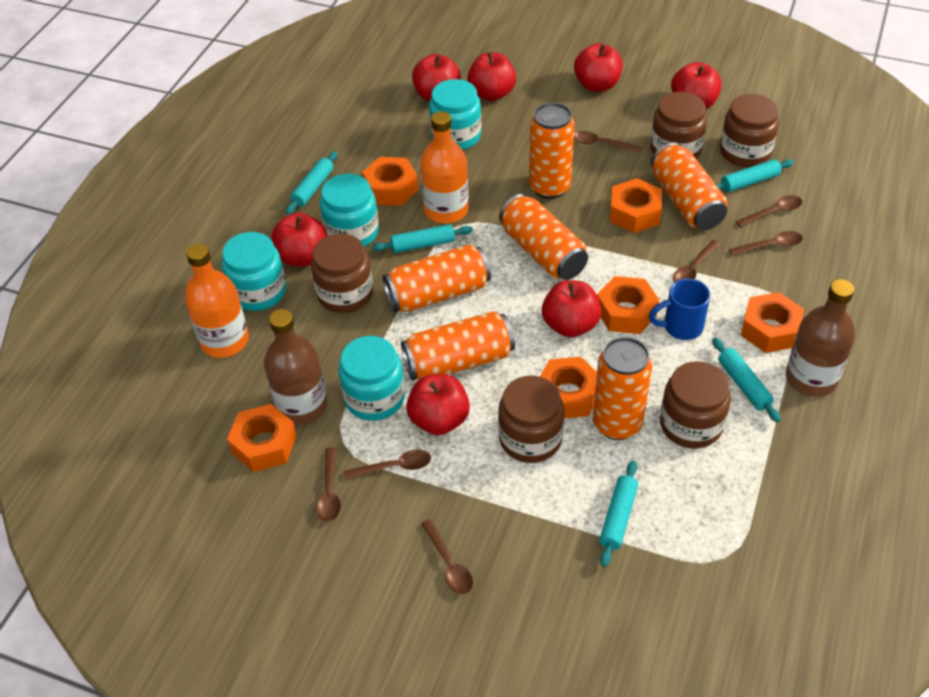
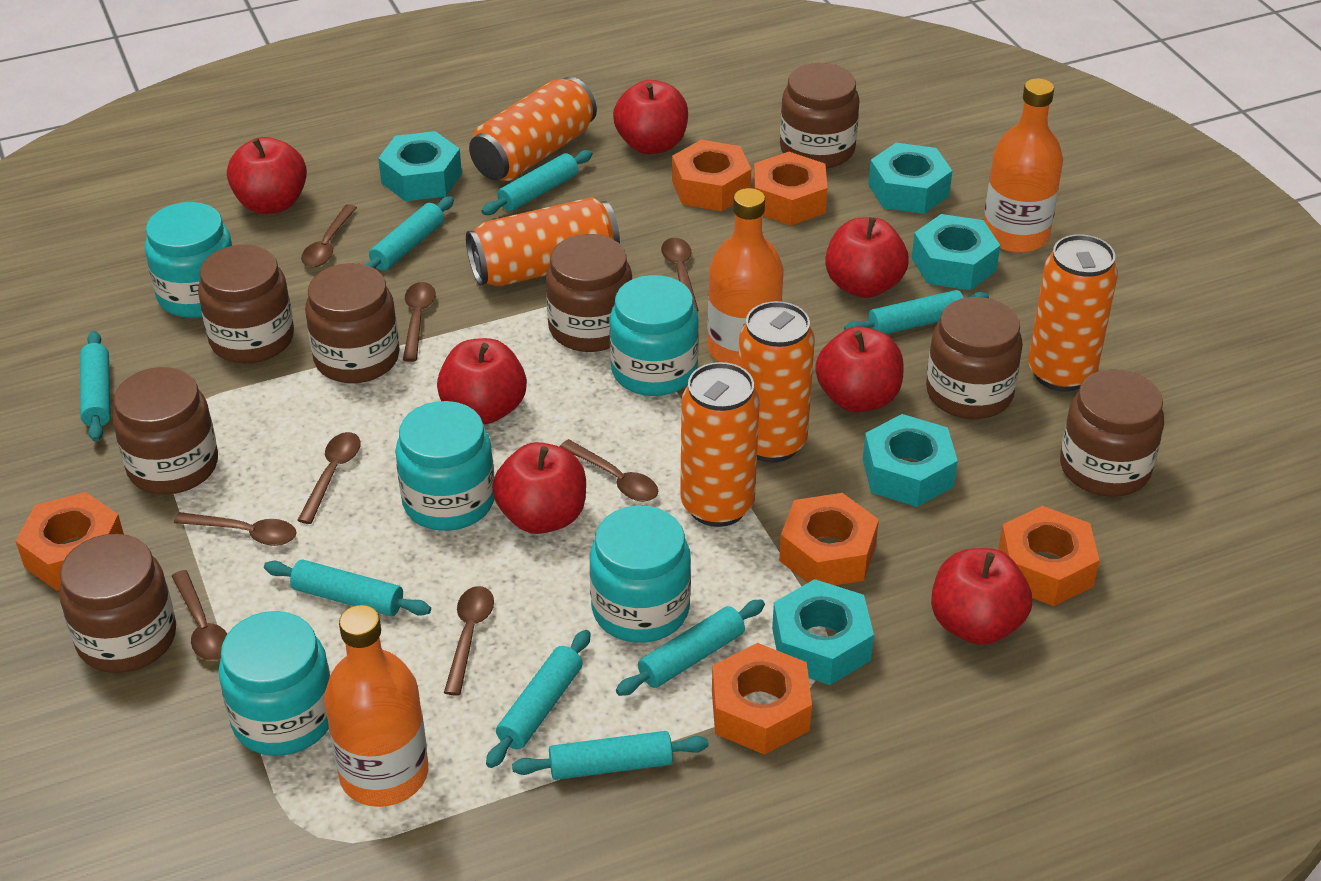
blue mug: [649,279,710,340] = 1 -> none = 0
brown bottle: [264,309,327,425] [786,279,855,397] = 2 -> none = 0
brown jar: [311,233,373,313] [498,376,564,463] [650,92,707,159] [660,361,731,449] [720,94,779,167] = 5 -> [59,534,176,673] [113,367,218,494] [198,245,294,363] [305,263,400,383] [546,234,632,352] [780,63,860,169] [926,297,1023,419] [1060,369,1164,497] = 8
brown spoon: [316,447,341,522] [344,449,431,480] [421,519,473,594] [574,131,642,152] [673,240,720,283] [729,231,803,256] [736,195,802,227] = 7 -> [172,570,227,661] [174,512,297,546] [297,432,361,524] [301,204,357,267] [403,282,436,362] [444,586,494,696] [560,439,658,502] [661,238,698,311] = 8
orange bottle: [185,243,249,358] [420,111,469,224] = 2 -> [324,605,428,807] [707,188,784,365] [984,78,1063,253] = 3
orange can: [383,244,491,312] [401,311,515,381] [499,194,588,280] [529,103,575,199] [593,337,652,440] [651,142,727,230] = 6 -> [466,197,620,286] [469,77,597,181] [680,362,760,527] [738,301,815,463] [1028,234,1118,392] = 5
turquoise jar: [222,232,286,311] [320,174,379,247] [338,336,405,421] [429,79,481,150] = 4 -> [145,202,232,318] [219,611,330,756] [395,401,495,531] [590,505,691,643] [609,275,699,396] = 5
turquoise nut: none = 0 -> [378,131,462,201] [772,579,874,685] [863,414,958,507] [868,143,952,214] [912,214,1000,290] = 5
turquoise rolling pin: [286,151,338,214] [372,224,473,253] [599,461,638,567] [712,338,781,422] [716,159,794,192] = 5 -> [80,331,110,442] [264,559,431,616] [364,196,454,270] [482,150,593,215] [486,630,591,768] [512,731,709,780] [616,600,765,696] [844,290,989,334] = 8

